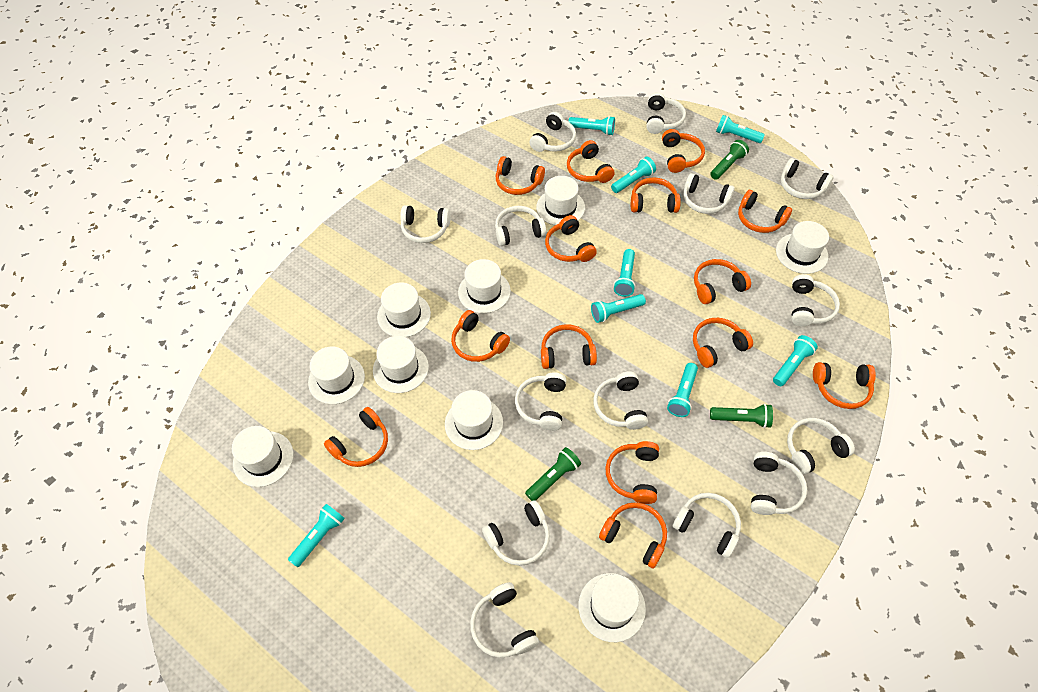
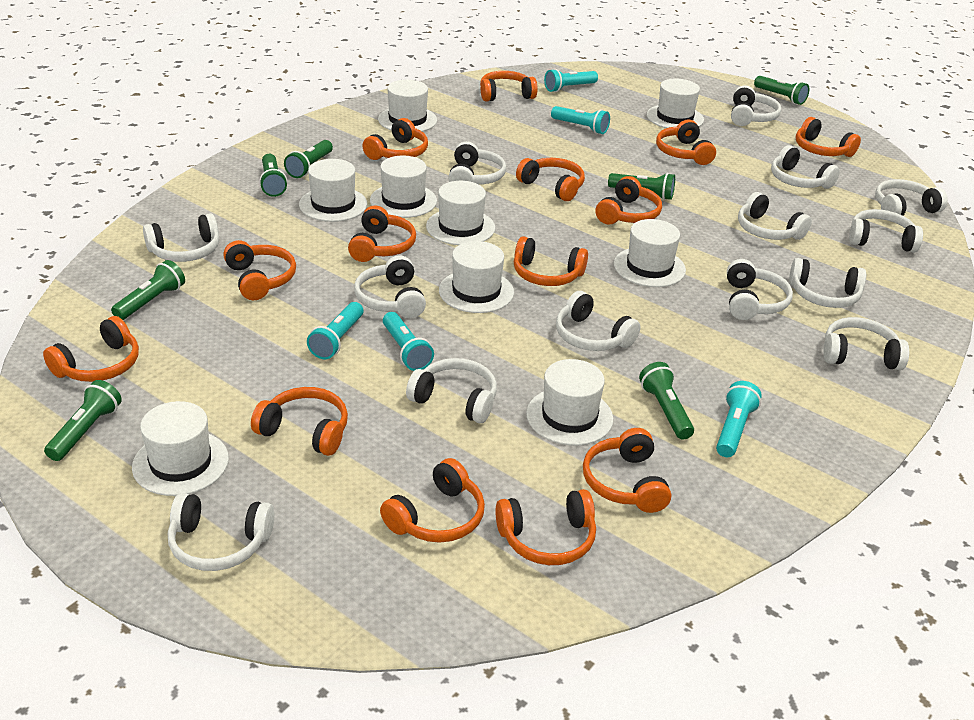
green flashlight: [525,447,581,501] [710,140,749,180] [710,404,773,428] = 3 -> [44,380,122,461] [111,260,185,320] [259,154,287,197] [284,140,333,178] [608,173,675,200] [639,362,694,440] [754,76,809,105] = 7
turquoise flashlight: [288,504,345,567] [568,116,615,136] [591,294,646,323] [611,156,656,193] [614,249,635,297] [667,363,698,417] [716,115,765,143] [773,335,818,386] = 8 -> [307,302,364,359] [383,312,434,371] [544,69,598,92] [551,106,610,134] [716,381,762,457] = 5

